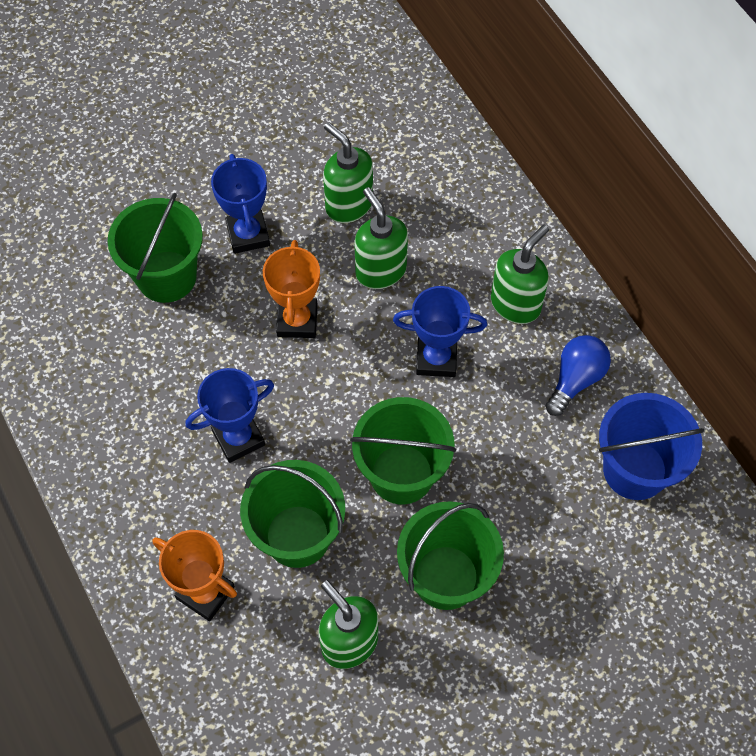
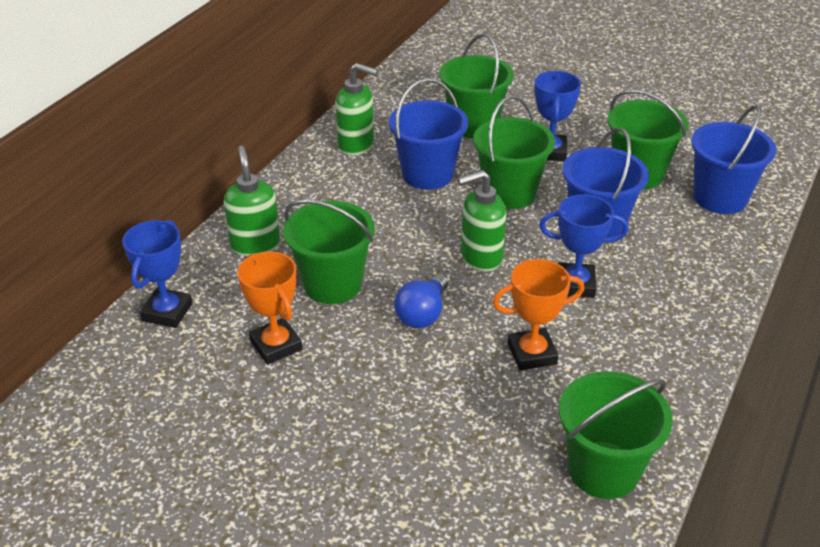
blue bucket: [599,393,704,500] = 1 -> [389,78,468,190] [562,127,649,243] [691,105,776,214] = 3
green bucket: [107,193,203,303] [240,460,345,568] [350,397,456,504] [397,501,504,610] = 4 -> [283,199,375,304] [439,34,514,138] [473,96,555,209] [559,371,673,499] [607,90,689,189] = 5
green soap dispenser: [319,580,378,669] [323,122,373,223] [354,187,408,289] [491,225,549,324] = 4 -> [224,146,280,256] [335,63,378,155] [458,170,507,271] = 3

